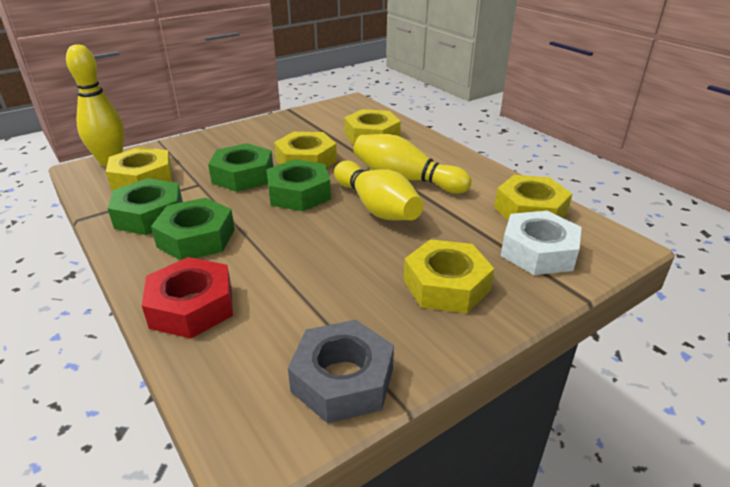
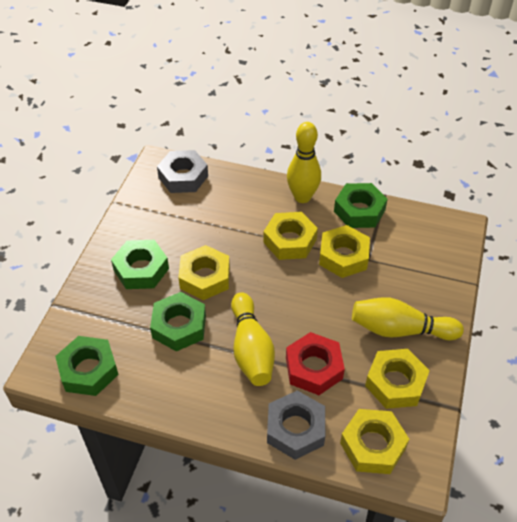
grey nut: [288,320,394,424] = 1 -> [157,150,208,193] [267,390,325,460] = 2
white nut: [501,211,582,275] = 1 -> none = 0

